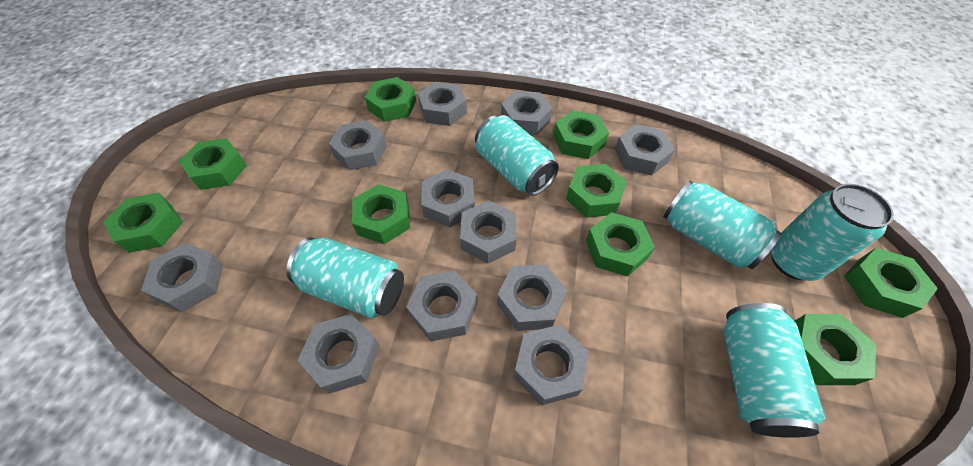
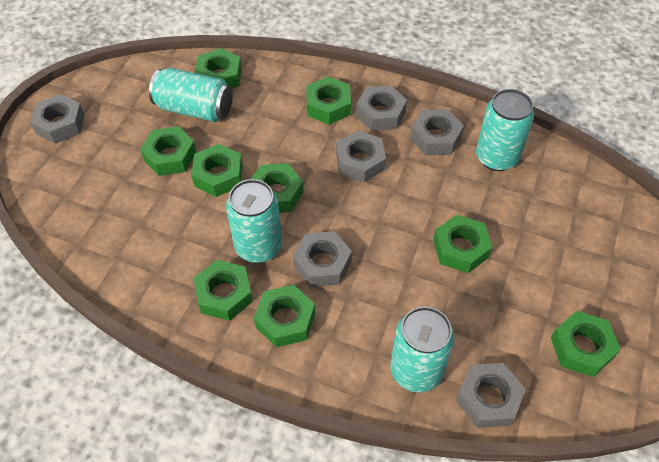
grey nut: [141,243,223,312] [297,314,380,394] [328,120,387,171] [406,271,477,341] [418,82,467,126] [421,169,475,227] [460,201,516,264] [497,264,567,331] [501,91,552,135] [514,325,589,405] [615,124,675,176] = 11 -> [30,94,85,144] [293,231,352,287] [336,130,386,182] [356,85,407,131] [410,109,464,155] [456,363,526,428] = 6
turquoise can: [286,238,404,318] [475,115,559,196] [663,180,781,269] [724,303,825,438] [771,184,894,281] = 5 -> [149,68,233,122] [226,179,282,263] [390,306,454,392] [476,89,534,171] = 4

